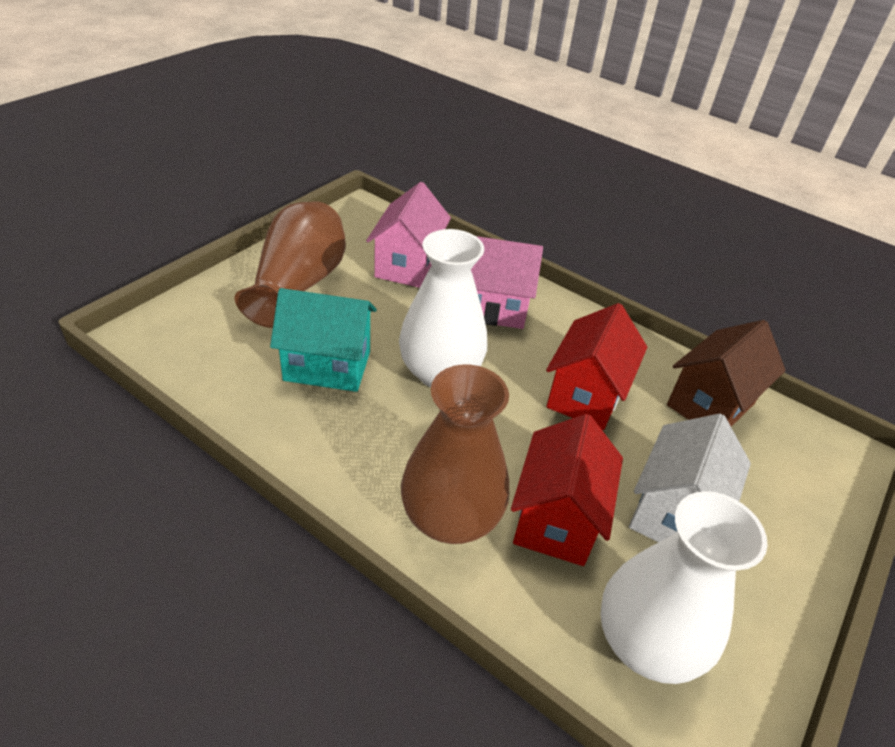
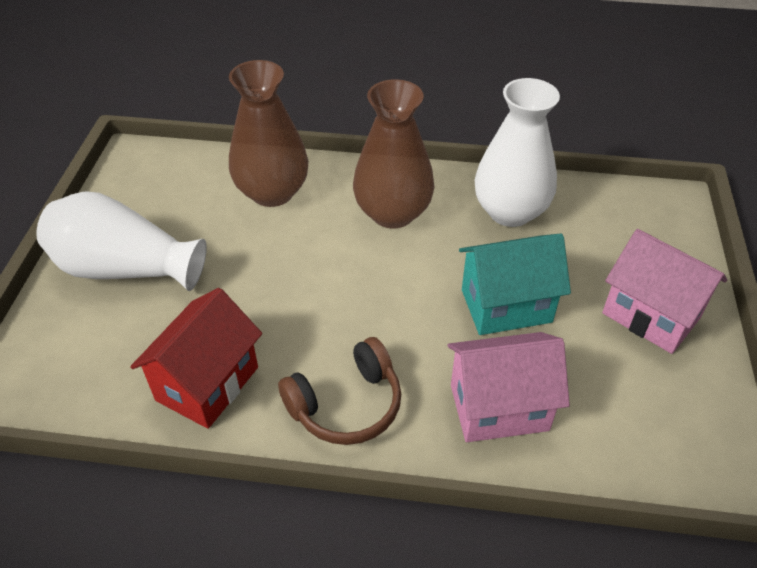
brown headphones: none = 0 -> [278,337,401,445] = 1
brown house: [667,320,786,427] = 1 -> none = 0
red house: [511,414,623,566] [546,303,647,430] = 2 -> [130,288,262,429] = 1
white house: [629,413,751,542] = 1 -> none = 0

